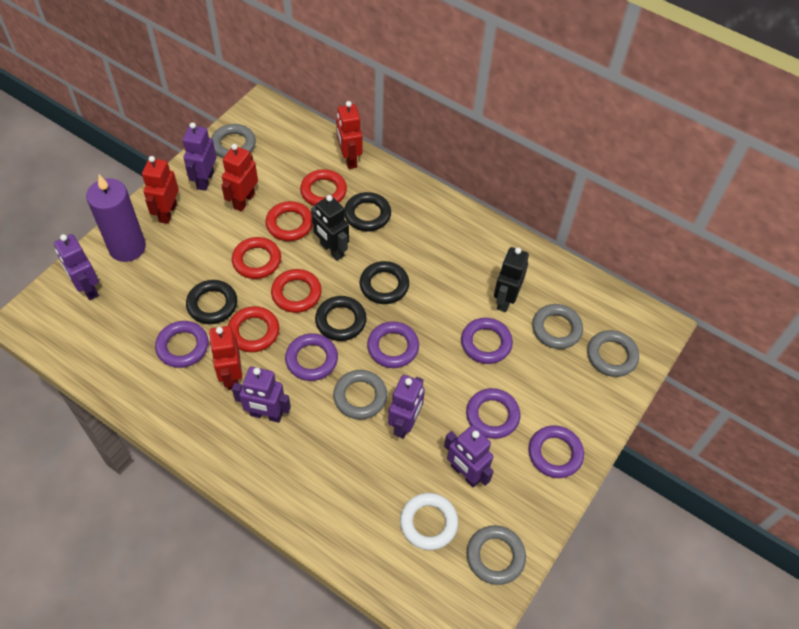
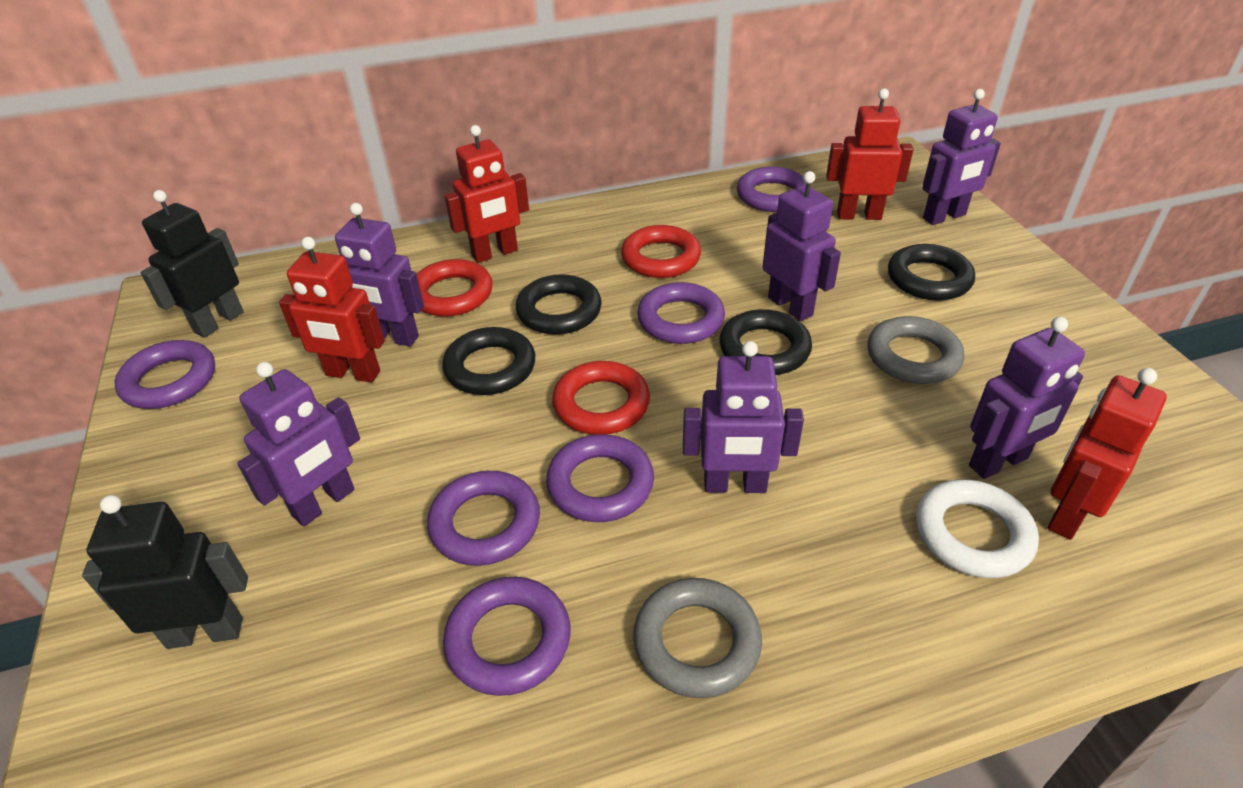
grey ring: [211,124,256,158] [333,370,387,419] [467,525,526,585] [532,304,583,349] [587,330,639,377] = 5 -> [633,578,762,698] [867,316,964,384] = 2
purple candle: [86,175,146,262] = 1 -> none = 0
purple robot: [54,234,99,300] [183,122,216,191] [232,366,291,423] [388,375,425,439] [444,425,494,488] = 5 -> [237,362,360,526] [335,203,424,347] [683,341,804,493] [763,171,841,322] [922,89,1001,225] [969,317,1085,479] = 6
red ring: [228,306,279,352] [232,237,281,279] [265,201,313,241] [271,269,322,313] [300,169,347,206] = 5 -> [416,259,493,317] [552,361,650,435] [621,225,701,278] = 3

